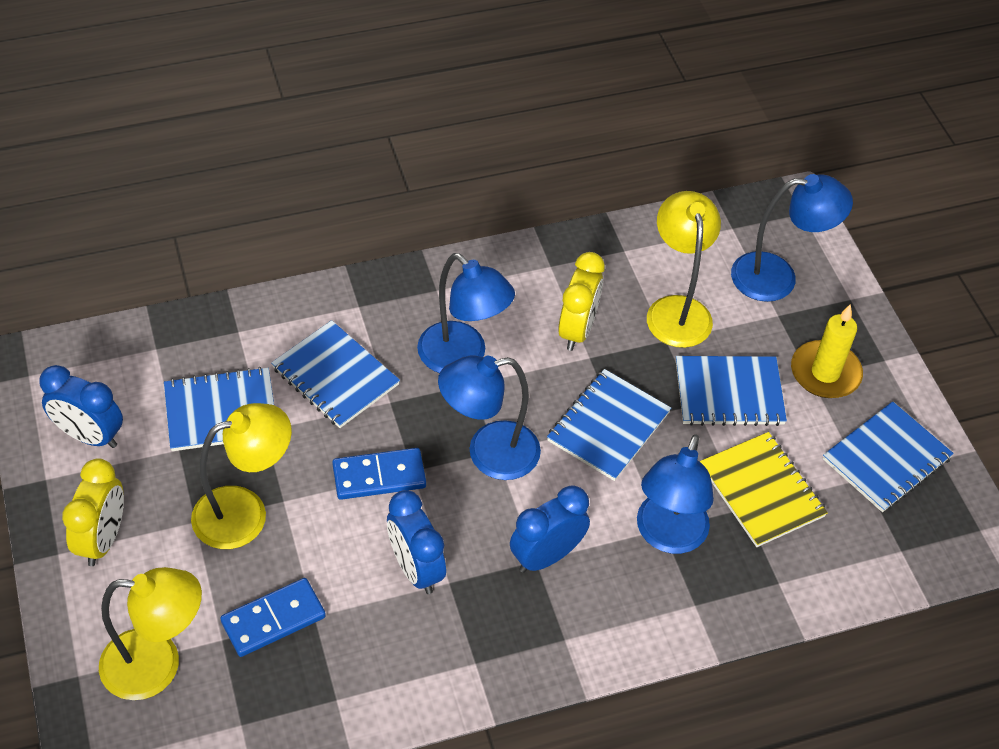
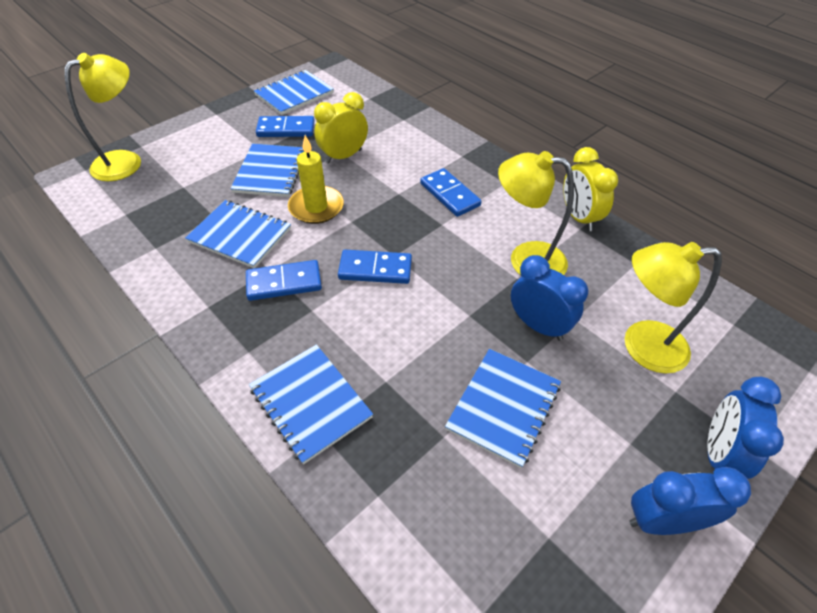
blue domino: [221,578,326,657] [332,448,426,500] = 2 -> [246,260,322,301] [256,116,315,137] [338,250,412,284] [420,168,482,217] = 4
blue lamp: [417,253,515,373] [438,355,541,480] [637,434,714,554] [731,174,853,302] = 4 -> none = 0
yellow notebook: [700,432,828,547] = 1 -> none = 0

